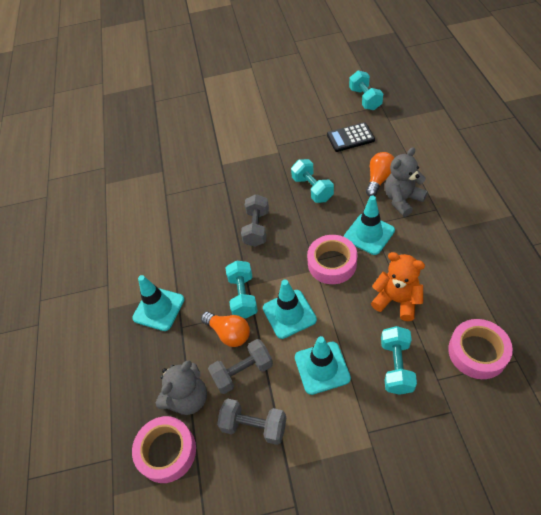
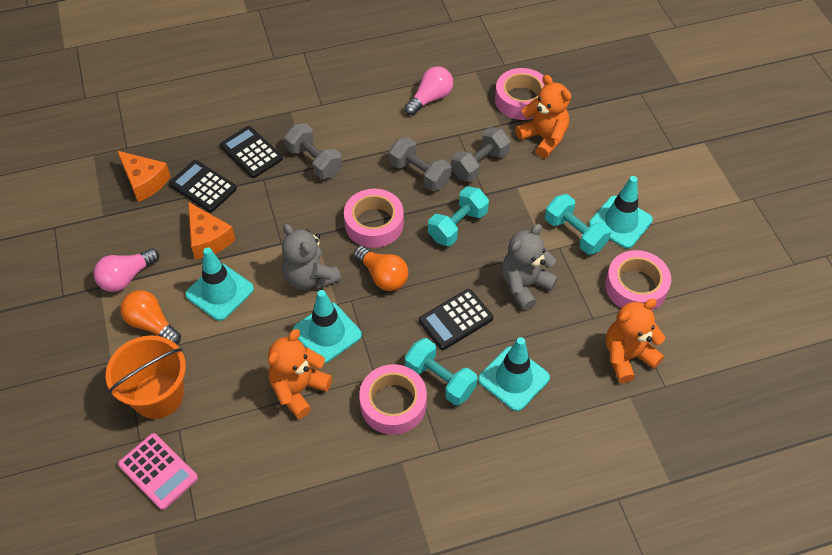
black calculator: [327,122,375,152] = 1 -> [169,160,237,212] [220,126,283,178] [419,289,493,350] = 3
orange bucket: none = 0 -> [106,335,186,419] = 1
orange cheese: none = 0 -> [117,151,171,202] [188,202,236,260] = 2
orange teddy bear: [371,252,425,321] = 1 -> [268,329,332,419] [515,75,571,158] [606,299,665,383] = 3
pink calculator: none = 0 -> [118,433,198,510] = 1
pink light bulb: none = 0 -> [94,248,159,292] [405,66,453,115] = 2
pink tape: [132,416,196,483] [307,235,357,284] [448,319,513,379] = 3 -> [344,189,404,248] [359,364,427,435] [495,68,545,120] [605,250,671,311] = 4
turquoise dumbbell: [225,260,258,318] [291,159,334,203] [349,70,383,110] [381,326,417,395] = 4 -> [405,338,478,406] [428,186,489,246] [545,194,611,255] = 3

